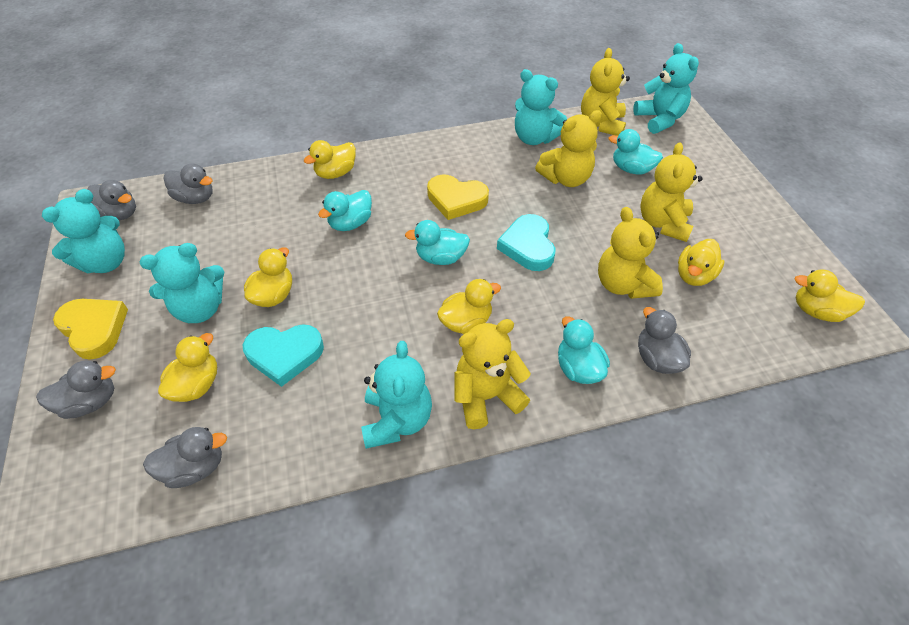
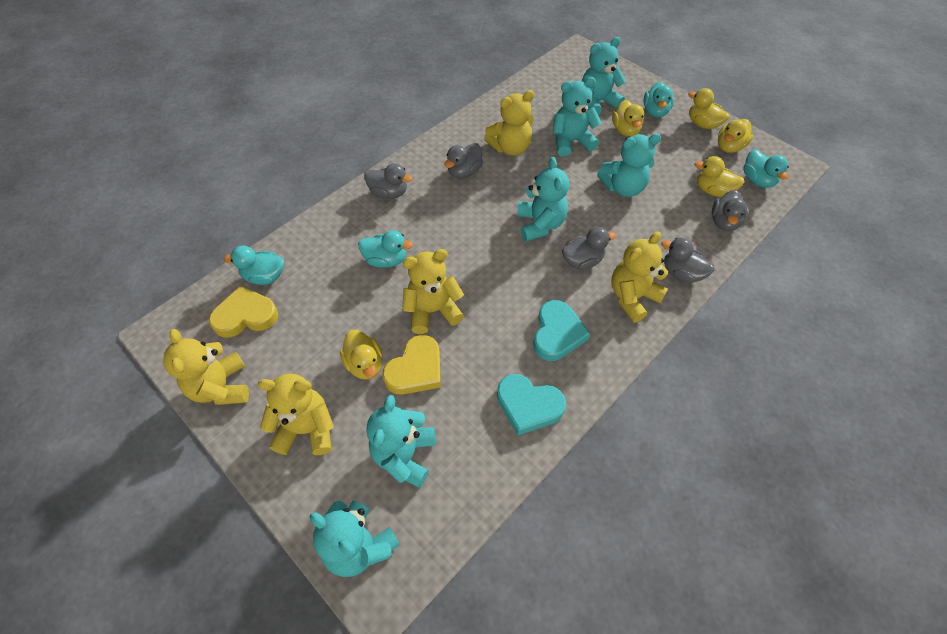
turquoise teddy bear: [42,189,125,273] [140,243,224,323] [361,341,432,449] [515,69,567,145] [633,43,699,134] = 5 -> [310,500,400,577] [366,395,435,488] [517,157,569,242] [553,77,601,157] [582,37,626,115] [597,133,661,197] = 6
yellow duck: [158,333,217,402] [244,247,292,307] [304,140,356,179] [437,279,501,334] [678,239,724,286] [794,269,865,322] = 6 -> [340,330,382,380] [612,100,644,137] [688,88,730,129] [694,156,745,197] [718,119,753,153] = 5

